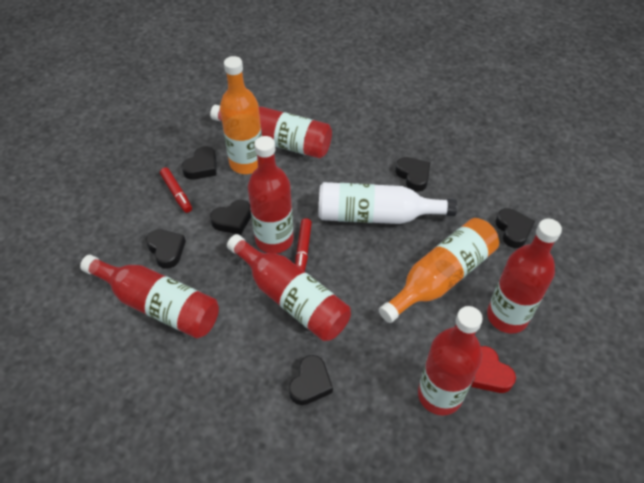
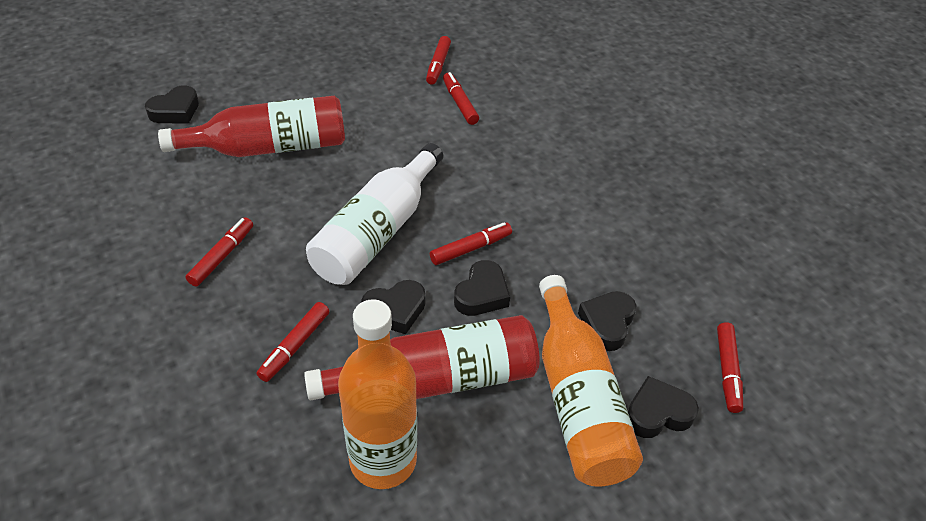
black heart: [146,230,186,269] [182,146,217,180] [210,200,251,235] [289,355,333,405] [395,157,430,192] [495,208,535,248] = 6 -> [145,85,199,124] [361,280,425,334] [454,260,510,316] [578,291,636,351] [628,376,699,438] = 5
red bottle: [80,255,219,339] [210,105,332,159] [227,234,351,341] [248,136,293,254] [418,306,483,415] [487,219,562,334] = 6 -> [158,96,345,157] [304,315,540,400] = 2
red heart: [471,346,516,393] = 1 -> none = 0
red marker: [160,167,192,213] [295,218,312,272] = 2 -> [185,217,253,287] [257,302,329,382] [426,36,451,85] [430,222,512,265] [443,72,479,125] [717,322,743,413] = 6

